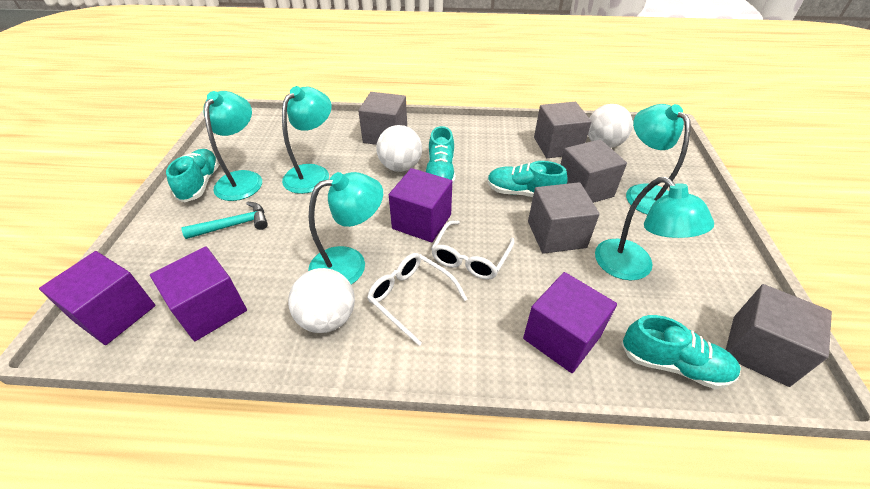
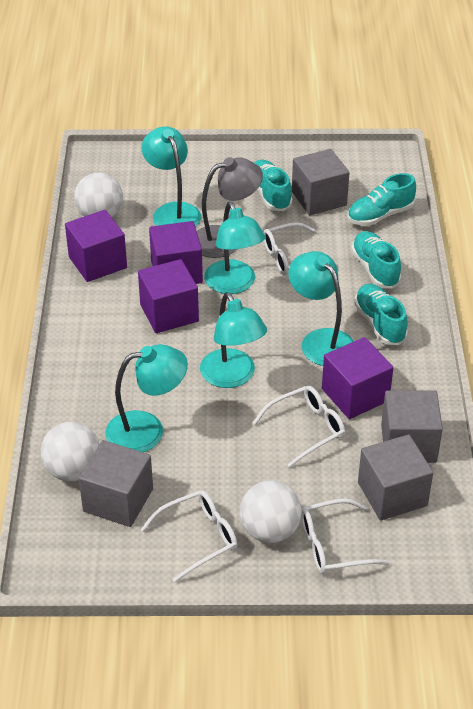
grey cube: [358,92,407,145] [528,182,600,254] [534,102,592,158] [560,139,627,203] [726,284,832,387] = 5 -> [79,440,153,527] [292,149,350,215] [358,434,433,521] [381,390,443,463] = 4
grey lamp: none = 0 -> [197,157,263,258] = 1
turquoise hammer: [182,202,268,239] = 1 -> none = 0
white glasses: [367,253,468,346] [431,221,515,280] = 2 -> [141,490,238,582] [253,386,345,467] [263,222,338,275] [301,499,390,574] = 4

